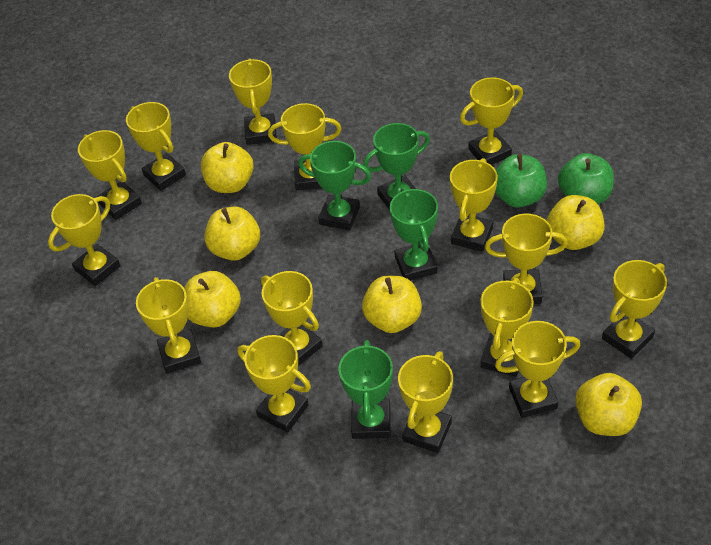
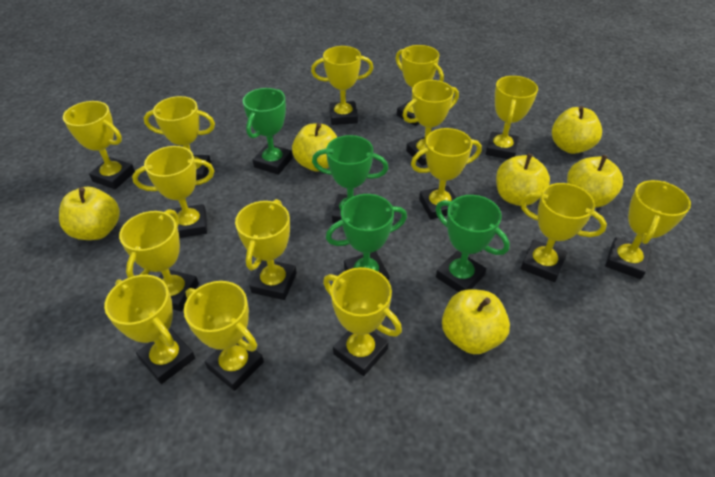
green apple: [495,154,547,207] [558,153,614,204] = 2 -> none = 0

